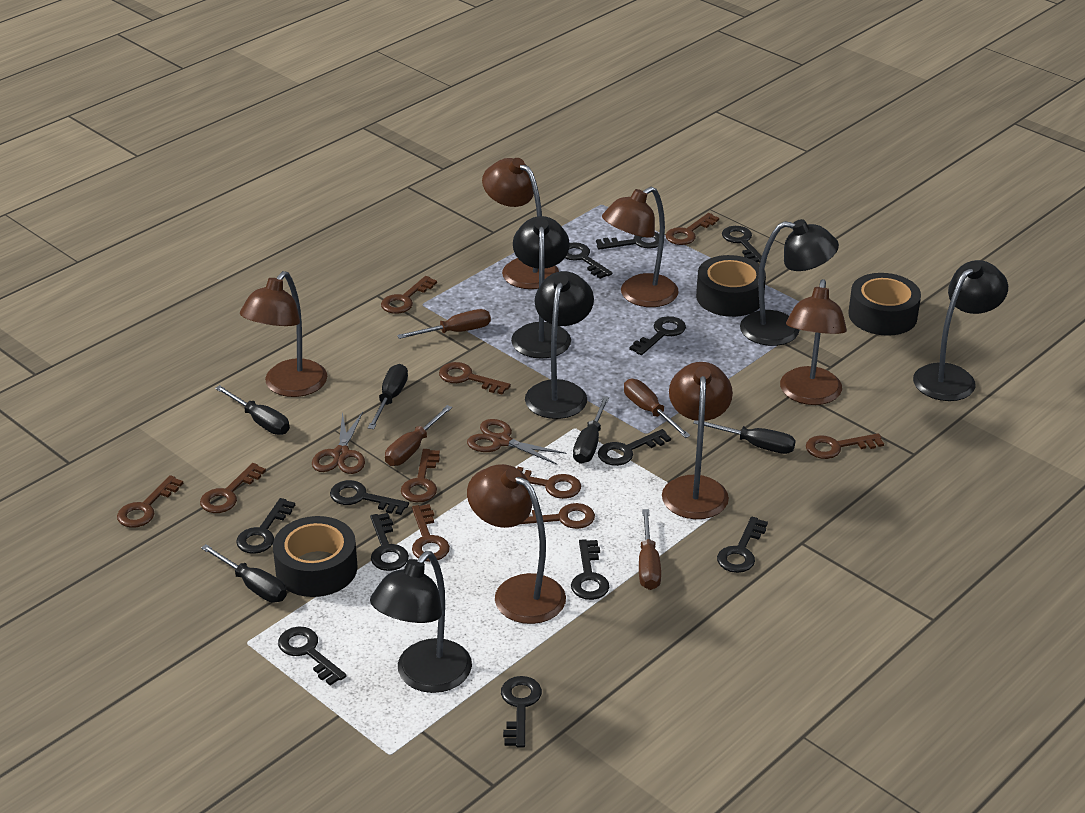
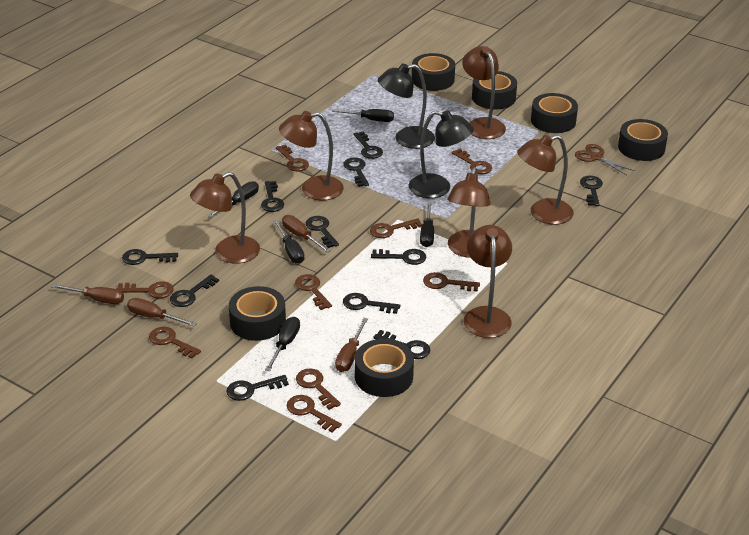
black key: [236,498,295,554] [278,627,346,685] [330,480,409,515] [370,513,409,571] [501,676,542,747] [565,242,612,279] [571,539,609,600] [596,232,659,250] [598,429,671,466] [629,316,686,355] [717,517,768,573] [722,226,762,262] = 12 -> [122,249,178,265] [170,274,219,307] [226,375,289,401] [261,181,284,212] [306,216,339,248] [343,157,369,187] [343,293,400,314] [354,132,383,159] [371,249,426,265] [373,330,431,359] [580,176,603,206] = 11
black lamp: [370,551,472,693] [511,216,571,359] [525,271,594,419] [740,219,839,346] [913,260,1008,401] = 5 -> [378,63,435,149] [409,110,474,198] = 2
black tape: [273,516,358,597] [696,255,766,317] [848,273,921,336] = 3 -> [229,286,286,341] [355,339,414,397] [412,53,455,91] [472,71,517,109] [531,93,578,133] [618,119,668,161] = 6
brown key: [117,475,183,528] [200,463,266,513] [381,276,437,314] [401,449,440,502] [412,504,450,562] [439,362,511,395] [513,466,581,499] [521,503,595,529] [666,213,719,245] [806,433,884,459] = 10 -> [116,282,174,298] [149,327,201,359] [276,144,309,171] [287,395,342,432] [295,274,332,310] [296,368,341,410] [370,218,422,238] [423,272,480,292] [452,148,492,174] = 9
brown scissors: [312,411,365,474] [467,419,566,465] = 2 -> [575,144,635,176] = 1

